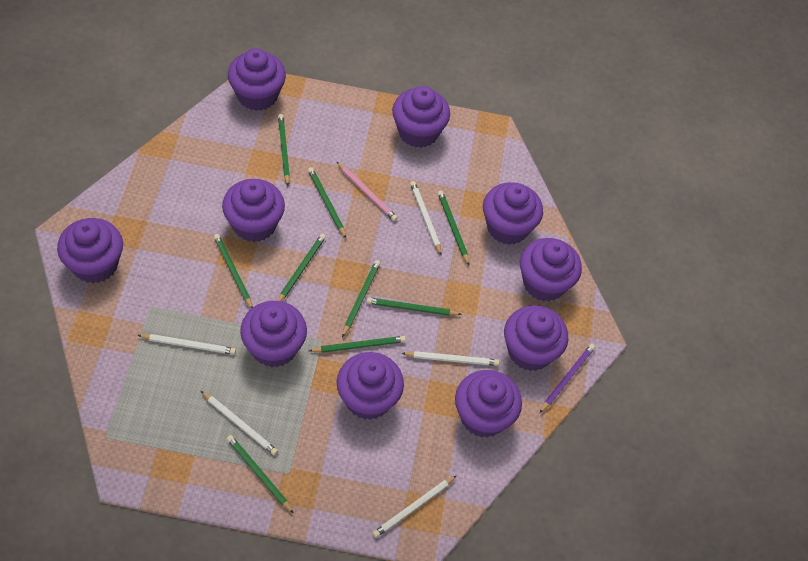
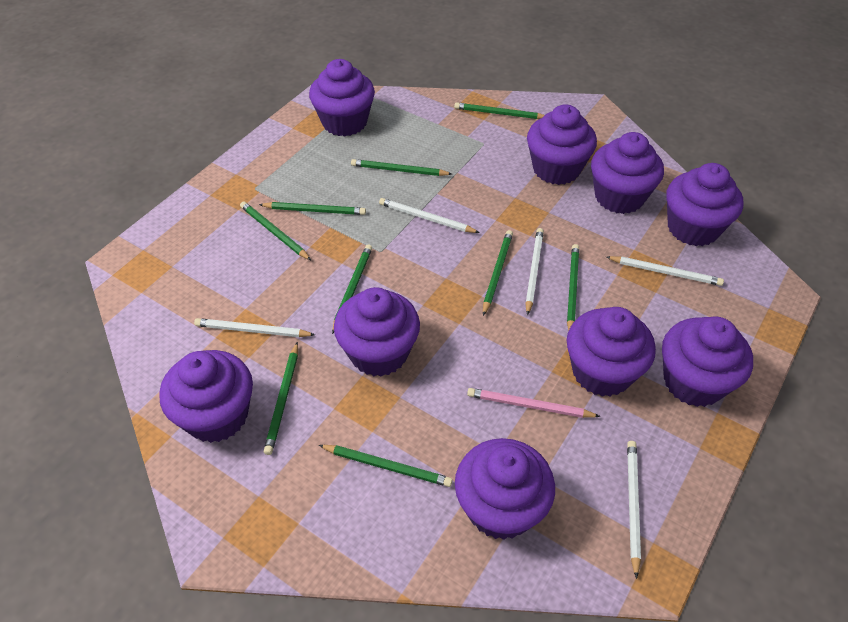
purple cupcake: [57,218,123,283] [222,179,285,242] [228,48,286,111] [240,301,307,368] [337,352,404,420] [392,86,450,148] [455,370,522,438] [483,182,543,245] [504,305,568,371] [520,238,582,301] = 10 -> [159,350,253,443] [309,59,375,137] [334,287,420,377] [455,438,555,540] [527,104,597,185] [567,307,656,397] [591,132,664,214] [662,316,753,407] [666,163,744,246] = 9
purple pencil: [540,344,595,413] = 1 -> none = 0

